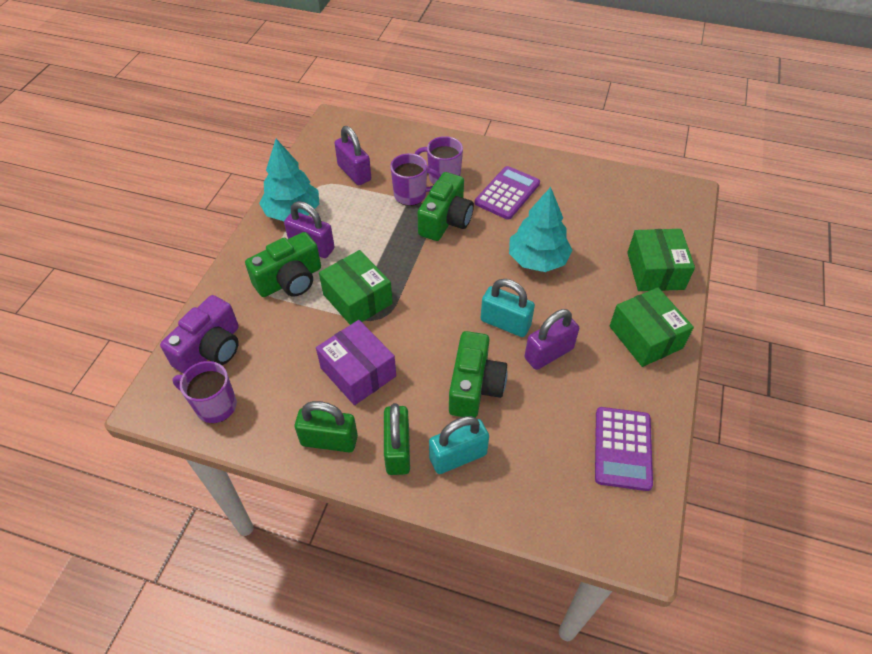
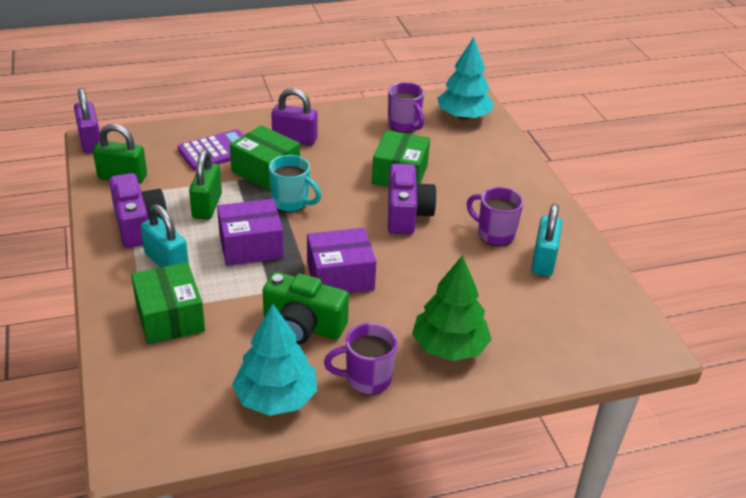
green camera: [245,232,321,297] [417,172,474,241] [449,331,508,418] = 3 -> [263,272,349,345] = 1
green tree: none = 0 -> [412,255,492,361] = 1
purple box: [316,320,396,405] = 1 -> [217,199,284,266] [307,228,376,293] = 2
purple calculator: [475,166,540,220] [595,407,653,491] = 2 -> [177,129,243,170] = 1
purple camera: [160,295,239,374] = 1 -> [109,173,167,248] [388,163,437,234] = 2
purple padlock: [284,201,335,258] [334,126,371,185] [525,309,579,370] = 3 -> [74,88,100,153] [271,88,318,146] = 2
turquoise mug: none = 0 -> [269,155,321,212] = 1

